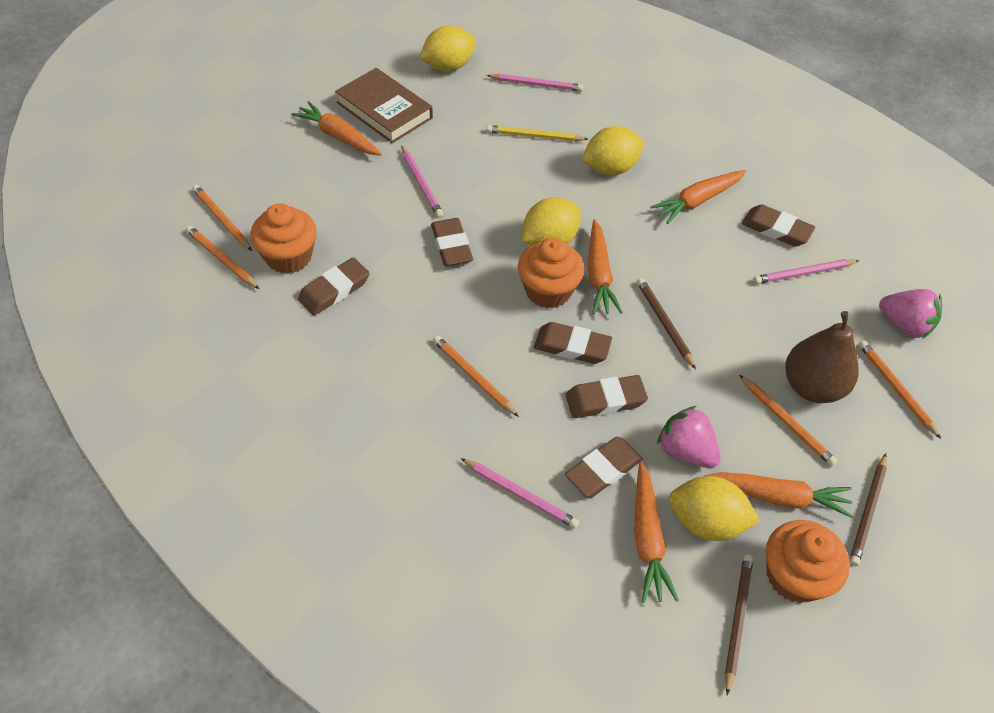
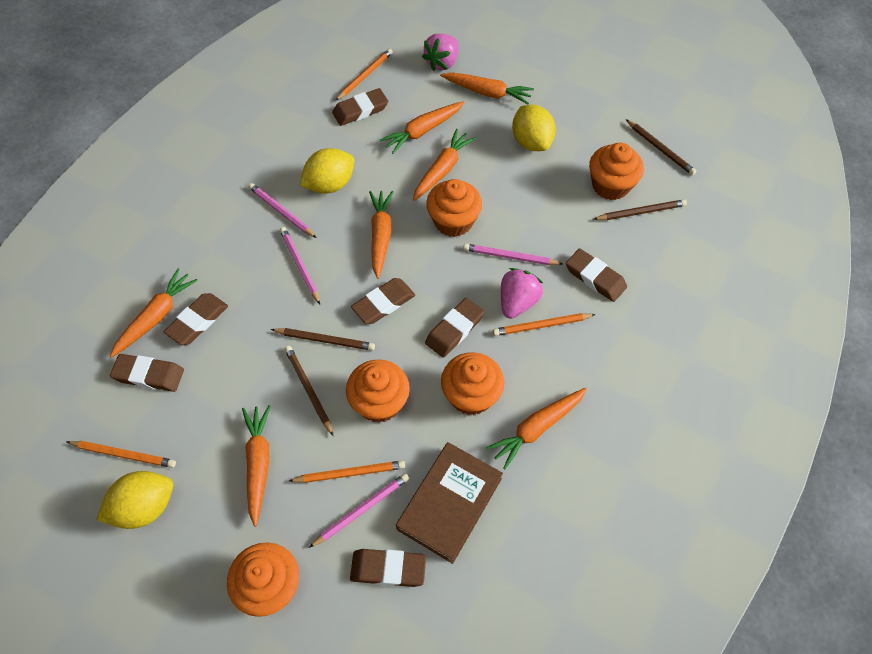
brown eraser: [298,257,370,316] [431,218,473,266] [534,322,612,364] [565,437,643,497] [566,375,648,418] [742,204,815,247] = 6 -> [110,354,184,392] [164,293,228,345] [332,88,388,126] [350,549,426,587] [351,278,415,324] [425,297,485,358] [566,248,627,302] = 7
brown pear: [785,311,859,403] = 1 -> none = 0
brown pencil: [637,278,696,369] [725,554,753,695] [849,453,887,566] = 3 -> [271,328,375,351] [284,346,334,436] [594,199,687,220] [626,119,697,175] = 4
orange carrot: [291,101,382,156] [588,219,623,314] [634,462,679,603] [650,170,746,224] [704,472,853,518] = 5 -> [110,269,198,358] [242,405,271,527] [369,191,394,279] [380,101,464,154] [413,129,476,201] [440,72,534,104] [486,388,587,469] = 7
orange cupcake: [250,203,317,274] [518,238,584,308] [766,520,850,603] = 3 -> [227,542,299,617] [346,359,410,423] [426,179,482,237] [441,352,504,415] [589,142,644,200] = 5
orange pencil: [186,226,259,289] [192,185,252,251] [433,335,519,417] [739,375,837,466] [858,340,941,439] = 5 -> [67,441,176,468] [289,460,405,483] [335,48,393,101] [493,313,596,336] = 4
yellow lemon: [419,25,476,72] [522,197,581,245] [581,126,644,175] [669,476,760,541] = 4 -> [97,471,173,529] [300,148,354,194] [512,104,556,151] = 3
yellow pencil: [486,125,588,141] = 1 -> none = 0

